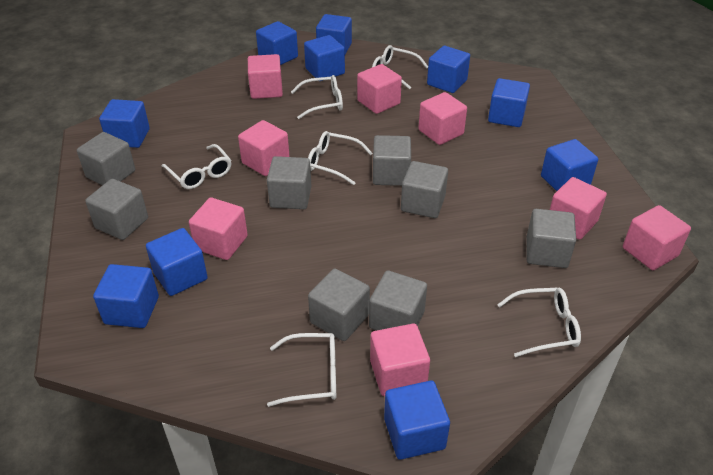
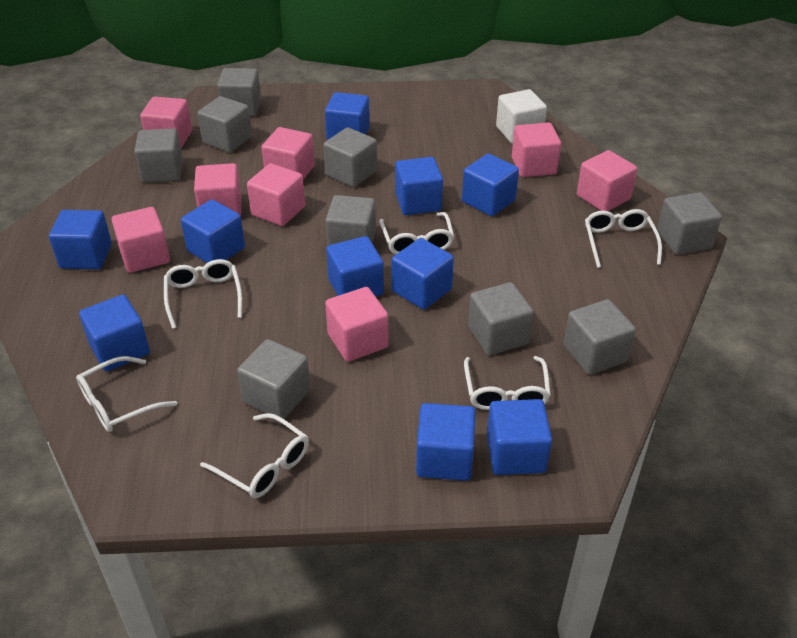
grey cube: [77,132,135,185] [85,179,148,240] [267,156,311,209] [308,268,370,341] [369,270,427,330] [373,135,411,186] [401,161,448,218] [527,209,576,268] = 8 -> [134,128,183,183] [197,96,252,152] [217,68,261,116] [237,339,310,419] [323,127,377,187] [326,195,376,246] [468,282,533,355] [563,299,636,375] [657,192,722,255] = 9
white cube: none = 0 -> [496,89,547,144] = 1

